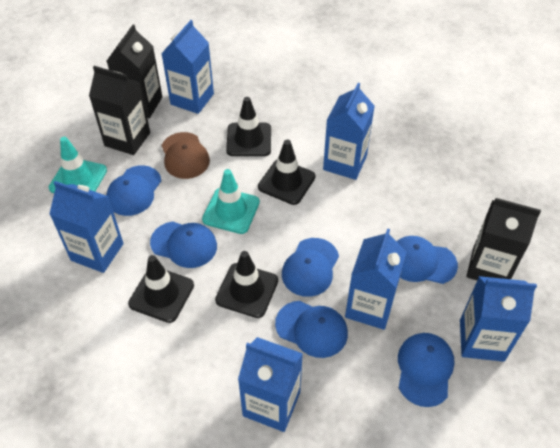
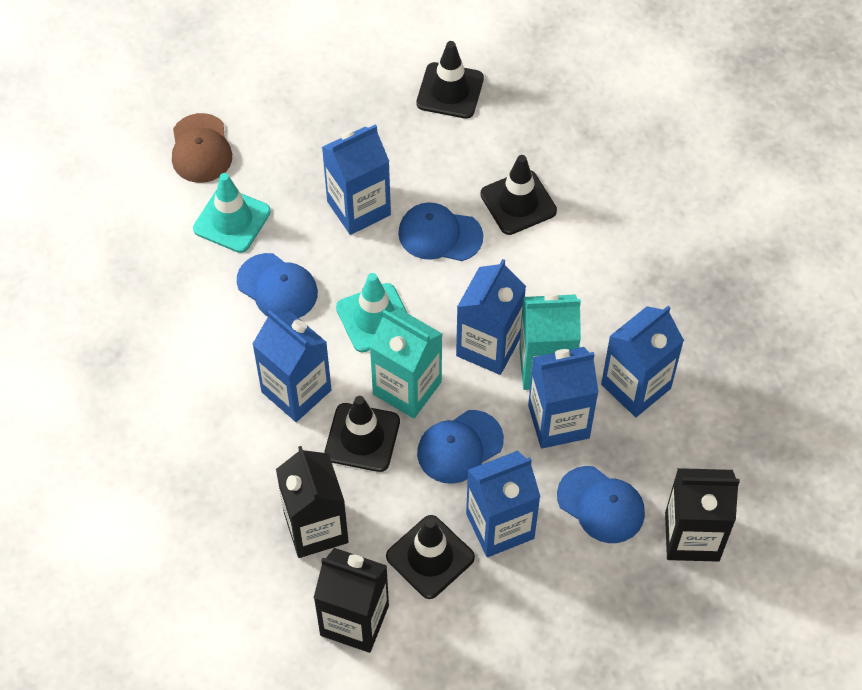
blue cap: [106,165,161,216] [150,221,217,268] [275,301,348,358] [282,238,339,297] [397,236,458,284] [398,333,455,407] = 6 -> [237,253,318,318] [398,202,483,261] [417,410,504,484] [557,466,645,543] = 4
turquoise carton: none = 0 -> [369,309,442,418] [519,293,581,390] = 2

